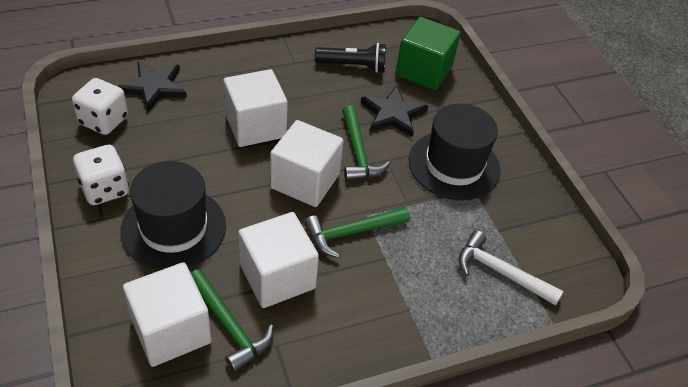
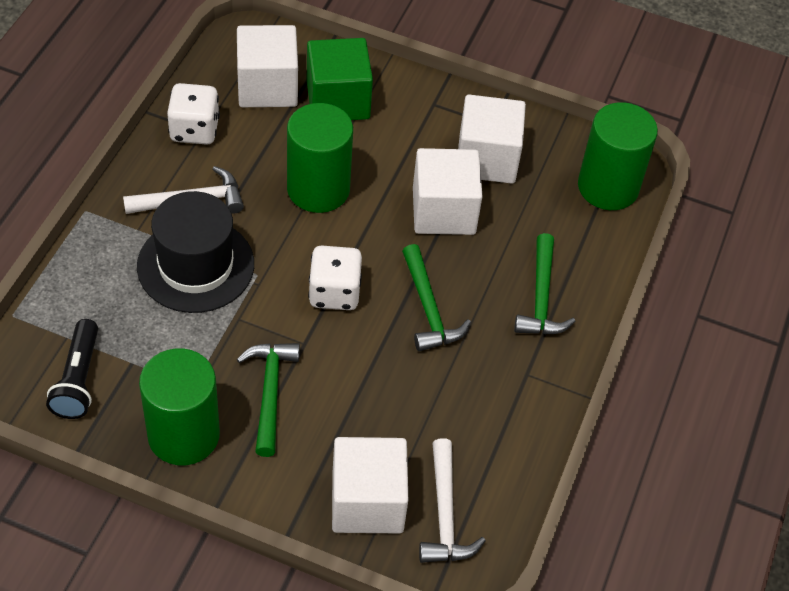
black hat: [120,161,226,270] [409,104,501,200] = 2 -> [137,191,254,313] = 1
black star: [117,62,187,112] [361,86,428,137] = 2 -> none = 0
green cylinder: none = 0 -> [139,348,220,465] [287,103,353,213] [578,102,658,210] = 3
white hammer: [458,230,564,306] = 1 -> [123,166,244,214] [419,438,486,563] = 2

